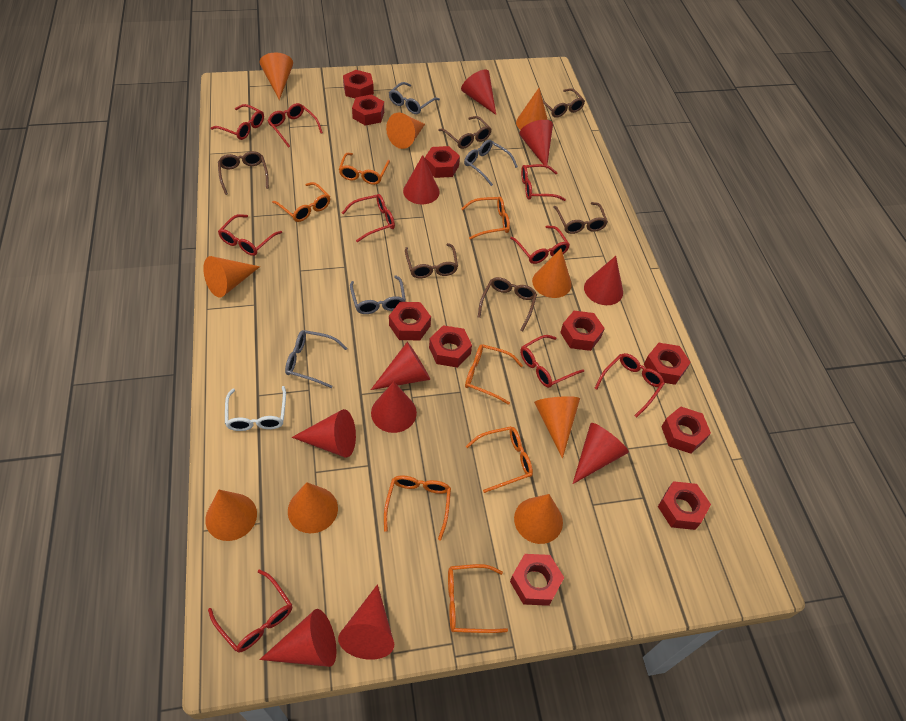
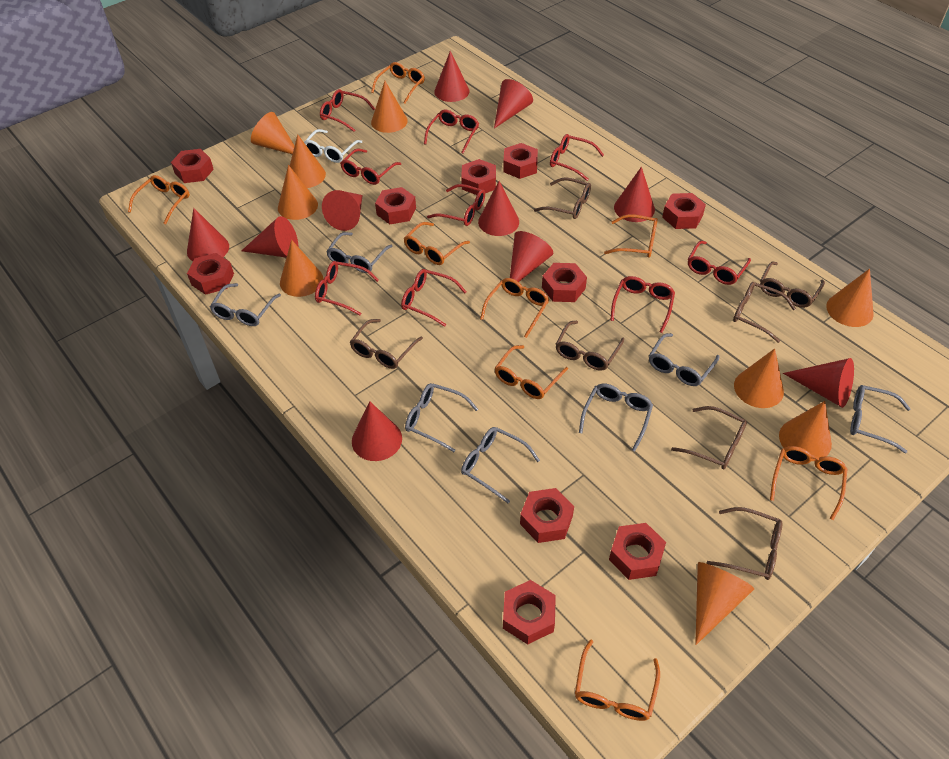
brown glasses: [218,151,269,195] [405,243,458,278] [438,116,492,149] [478,277,537,332] [543,88,585,118] [554,202,608,234] = 6 -> [350,319,423,369] [534,177,591,219] [555,321,624,371] [671,406,747,469] [706,507,782,580] [733,282,796,343] [760,261,825,308] = 7
grey glasses: [285,330,348,388] [350,276,406,314] [389,82,440,114] [464,140,518,186] = 4 -> [210,283,281,326] [326,232,393,273] [405,383,478,452] [461,427,540,503] [579,384,653,452] [649,333,719,386] [850,385,911,453] = 7
orange glasses: [272,182,330,222] [339,153,390,185] [384,475,451,540] [448,564,508,633] [461,197,510,240] [465,344,523,405] [466,426,533,493] = 7 -> [128,175,190,225] [371,62,425,104] [404,222,470,265] [480,278,549,338] [495,345,568,399] [575,640,660,721] [604,214,658,258] [770,446,847,520] = 8

